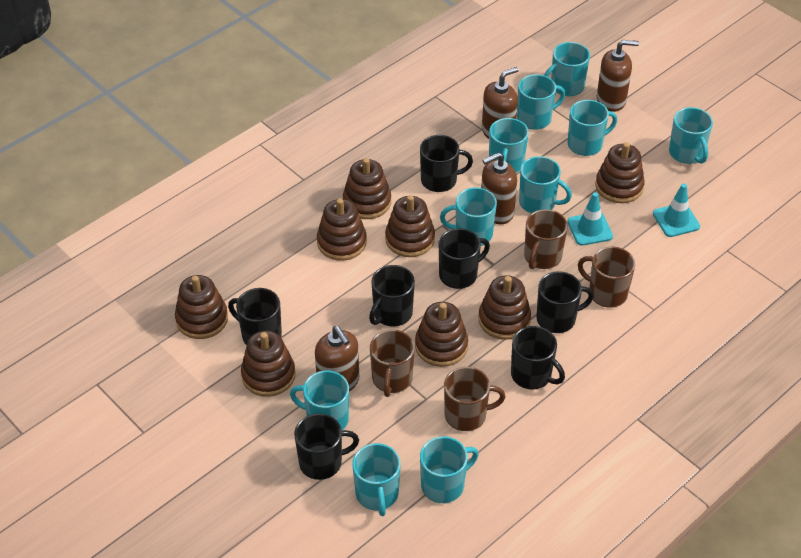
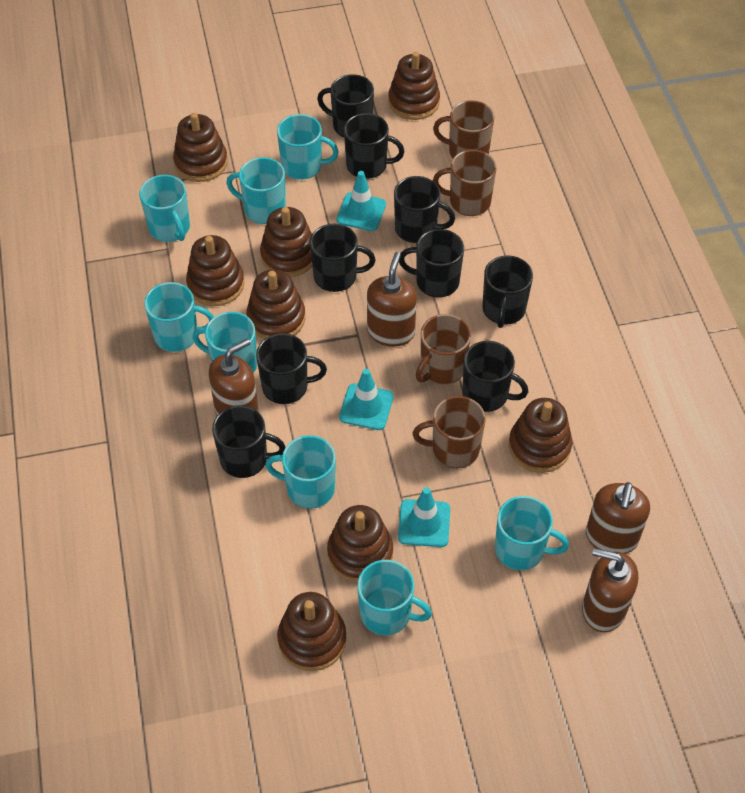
black mug: [228,288,282,345] [294,413,359,480] [369,265,415,327] [420,135,473,192] [439,228,490,289] [511,326,565,390] [537,271,594,333] = 7 -> [212,405,286,478] [256,333,327,404] [310,224,376,292] [317,74,374,137] [344,113,404,179] [394,176,455,243] [399,229,464,298] [462,341,528,412] [482,255,533,328] = 9
turquoise mug: [290,371,349,430] [352,443,400,516] [420,436,479,503] [440,187,497,246] [489,118,529,173] [517,74,565,130] [519,156,572,213] [544,42,590,96] [567,100,617,156] [669,107,713,164] = 10 -> [139,175,190,242] [144,282,214,352] [192,312,257,373] [226,157,286,224] [265,435,336,509] [277,114,339,180] [357,560,432,635] [495,496,569,570] = 8
turquoise traffic cone: [567,192,613,246] [653,184,700,237] = 2 -> [337,171,386,231] [339,369,394,430] [398,487,450,547] = 3

